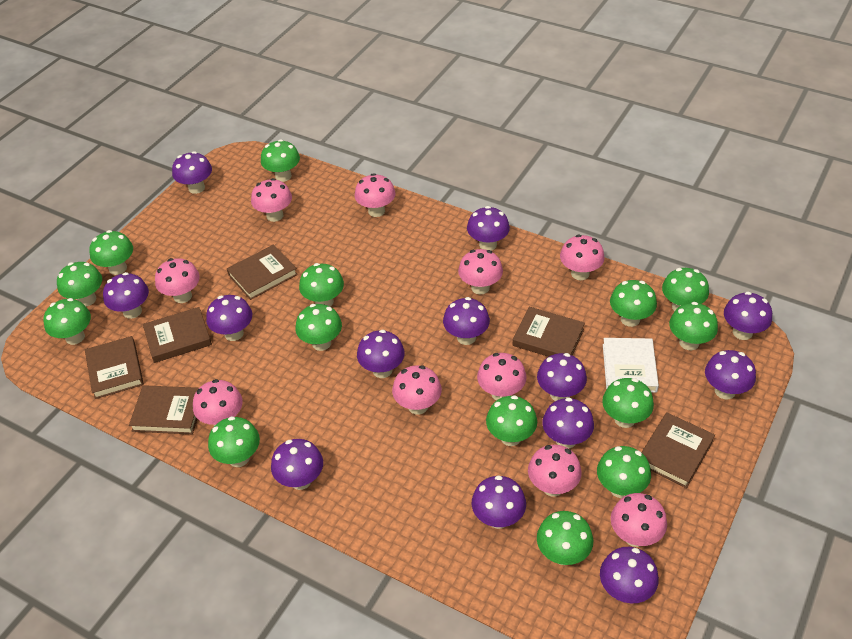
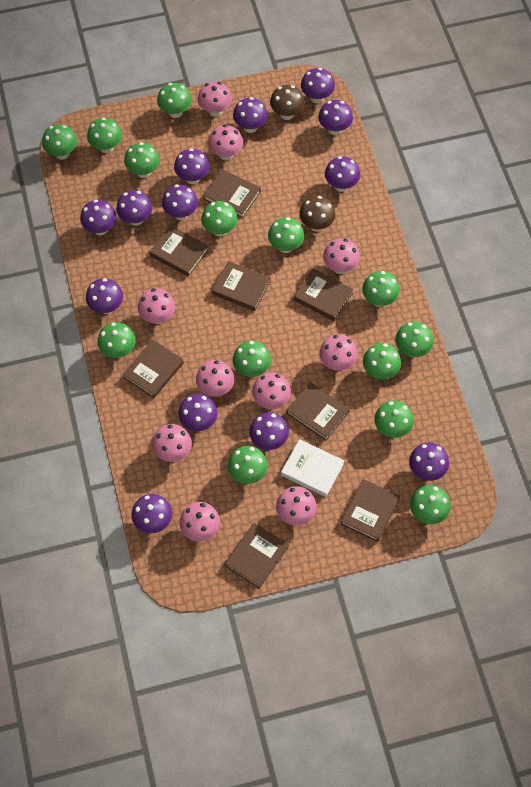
brown book: [85,336,144,399] [129,385,199,434] [143,307,212,363] [227,244,298,300] [513,307,585,357] [641,412,715,488] = 6 -> [123,339,184,398] [149,225,209,277] [203,169,261,218] [212,261,271,311] [225,523,289,589] [286,382,350,441] [294,268,354,321] [341,479,400,542] = 8
brown mushroom: none = 0 -> [270,85,305,120] [299,196,336,232] = 2

